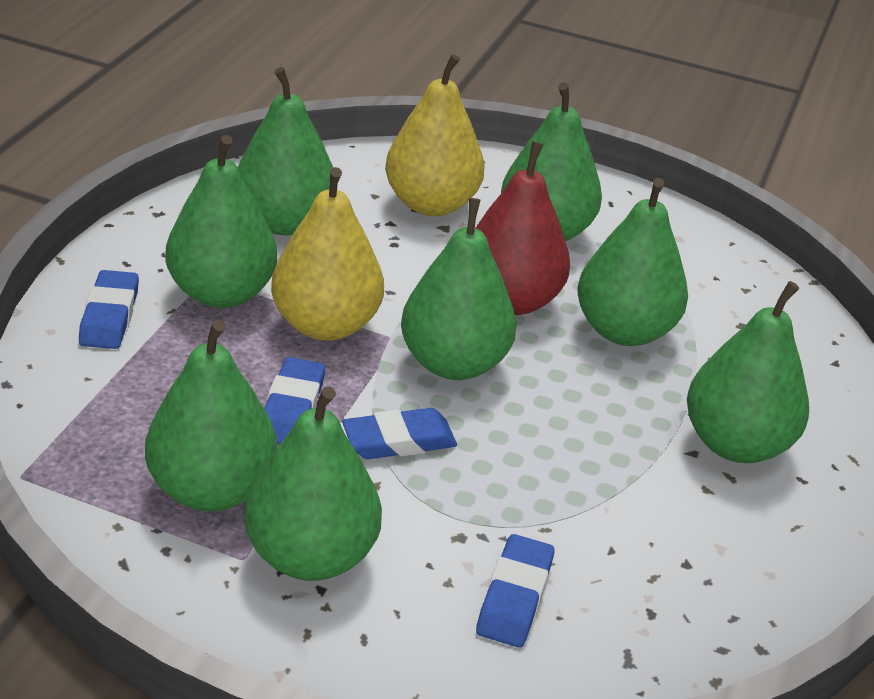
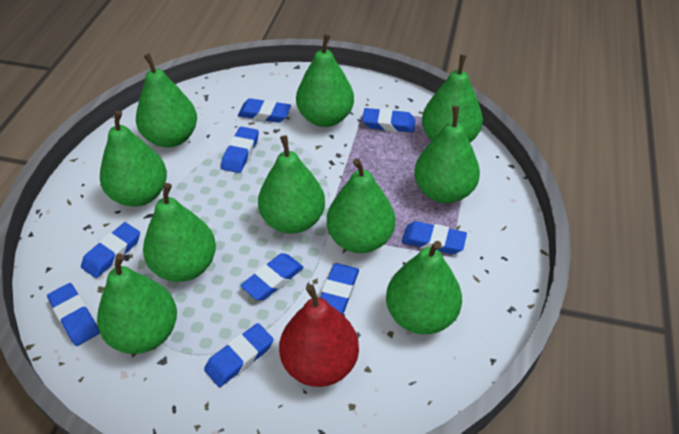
blue eraser: [79,270,139,349] [264,357,325,444] [342,408,457,459] [476,534,554,648] = 4 -> [47,283,100,346] [81,222,140,278] [204,323,274,387] [221,127,259,173] [238,98,291,123] [240,253,304,300] [320,263,359,314] [362,108,415,133] [402,221,467,254] = 9
green pear: [145,320,277,511] [166,135,277,308] [238,67,333,235] [244,386,382,581] [401,198,517,380] [501,82,602,241] [577,178,688,346] [687,281,809,463] = 8 -> [97,254,177,354] [100,111,167,207] [136,54,197,147] [143,183,216,282] [258,135,325,234] [296,34,354,127] [327,159,395,253] [386,241,462,334] [414,106,480,203] [422,55,483,142] = 10
yellow pear: [271,167,384,341] [385,54,485,216] = 2 -> none = 0

